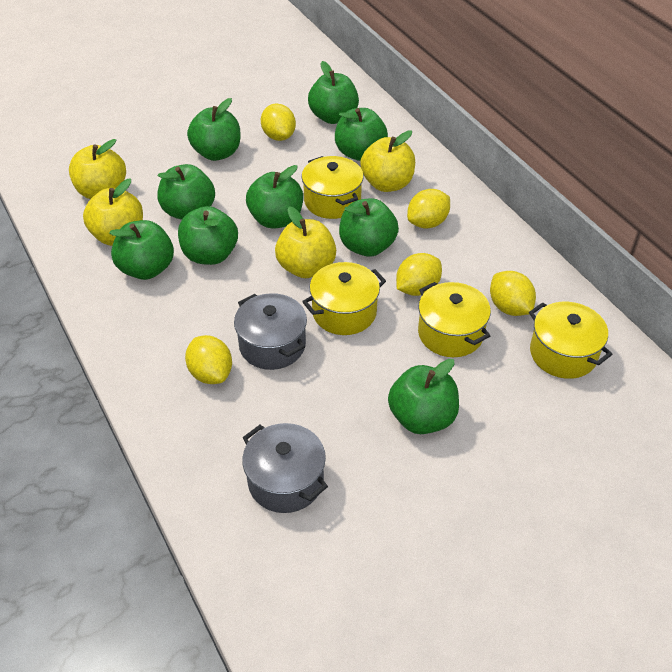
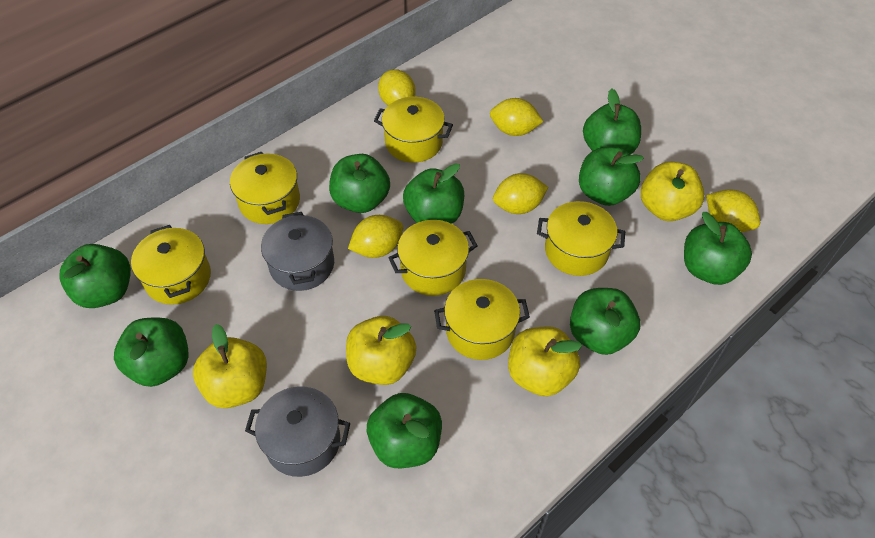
yellow pot: [302,156,363,219] [302,262,386,335] [418,282,491,357] [529,302,613,379] = 4 -> [131,225,211,305] [230,152,300,224] [374,97,453,163] [388,220,478,296] [434,279,530,360] [537,201,625,276] = 6

